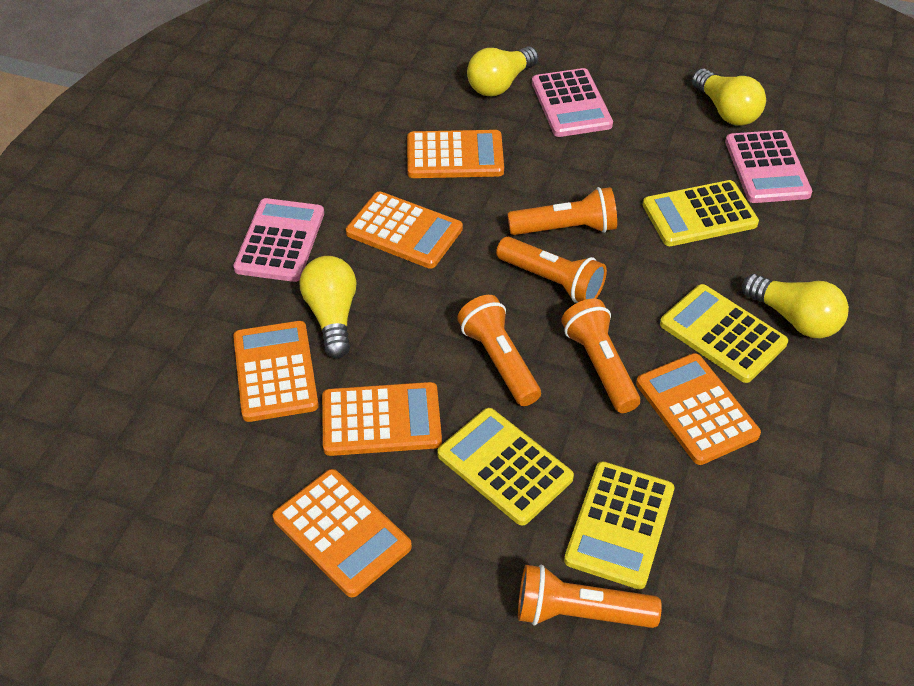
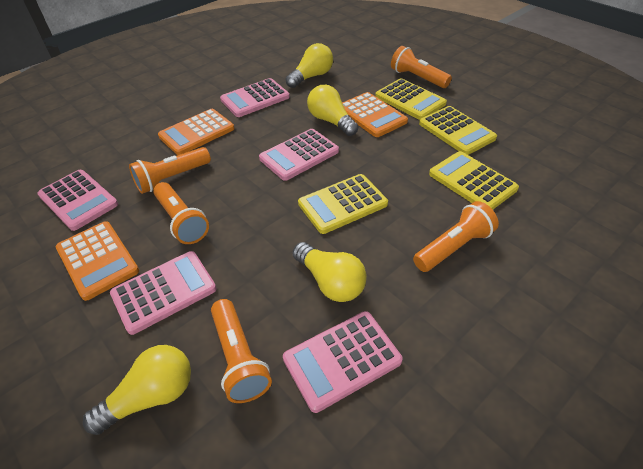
orange calculator: [233,321,319,422] [273,469,412,597] [322,382,442,456] [346,191,463,269] [407,130,504,178] [636,353,761,465] = 6 -> [56,221,139,301] [158,109,234,155] [342,92,408,137] = 3
pink calculator: [234,198,324,282] [532,68,613,137] [725,130,812,203] = 3 -> [37,170,118,231] [110,251,217,335] [220,78,290,117] [259,129,339,181] [283,311,403,413] = 5

